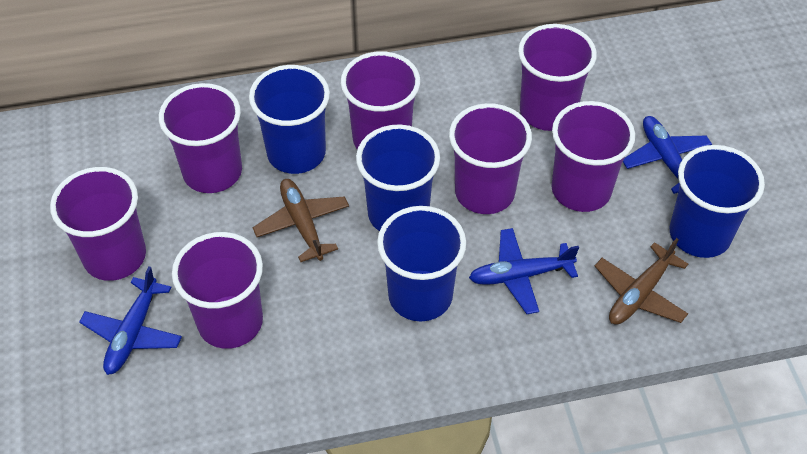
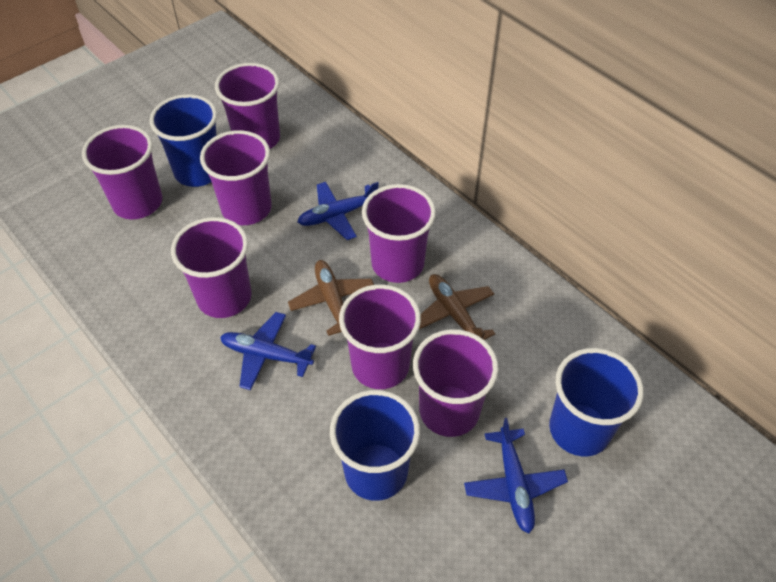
blue cup: [249,65,330,174] [356,125,440,231] [377,206,466,321] [670,145,765,258] = 4 -> [149,94,217,187] [330,390,420,501] [549,348,644,457] = 3

